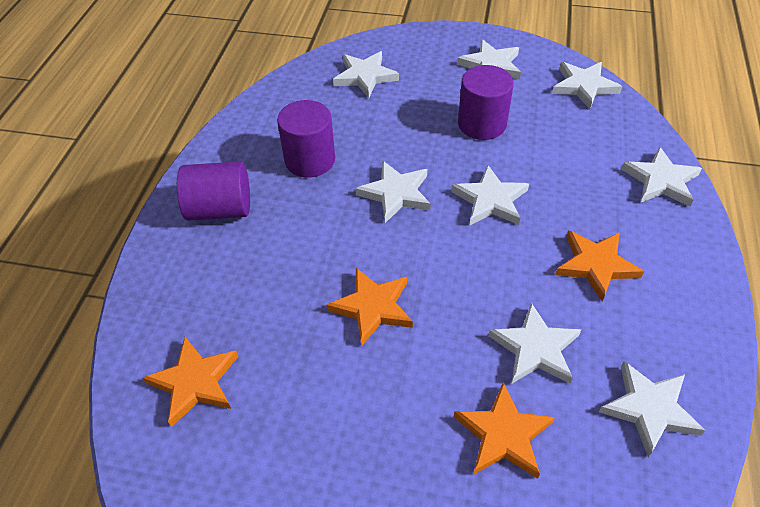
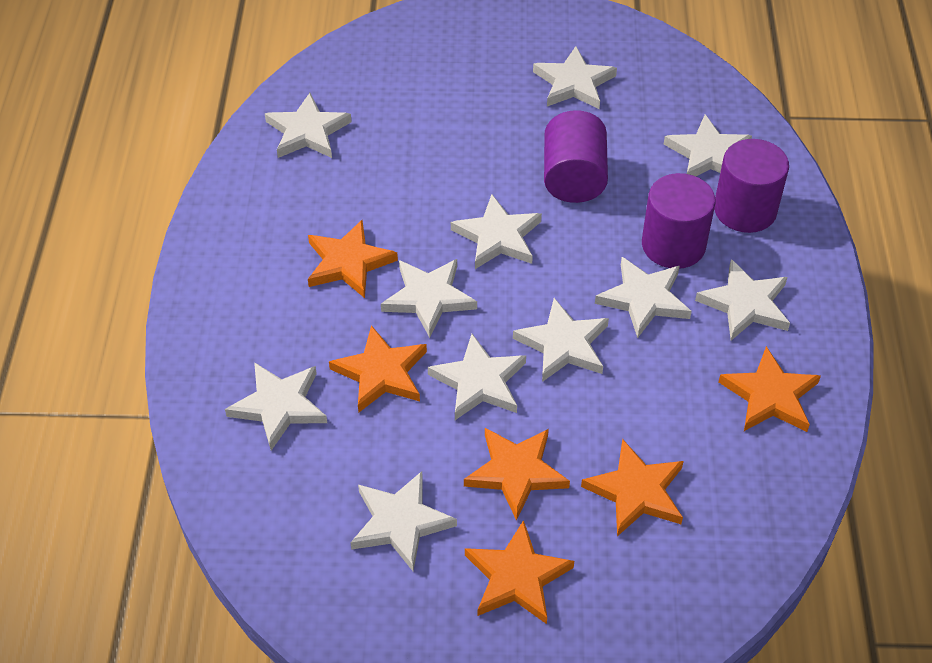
orange star: [143,337,238,427] [326,268,413,346] [454,382,555,479] [555,231,644,302] = 4 -> [308,220,398,298] [329,325,427,412] [464,428,570,521] [465,520,574,624] [581,439,684,536] [719,346,821,432] = 6
white star: [333,51,399,98] [356,161,431,223] [451,165,529,225] [457,39,521,79] [488,303,581,384] [552,62,622,109] [599,361,706,457] [621,147,702,207] = 8 -> [225,362,327,450] [265,93,352,158] [350,471,457,571] [381,259,477,338] [428,334,526,420] [451,194,542,269] [513,298,609,382] [533,46,617,109] [595,257,692,338] [664,114,752,176] [695,259,790,341] = 11

